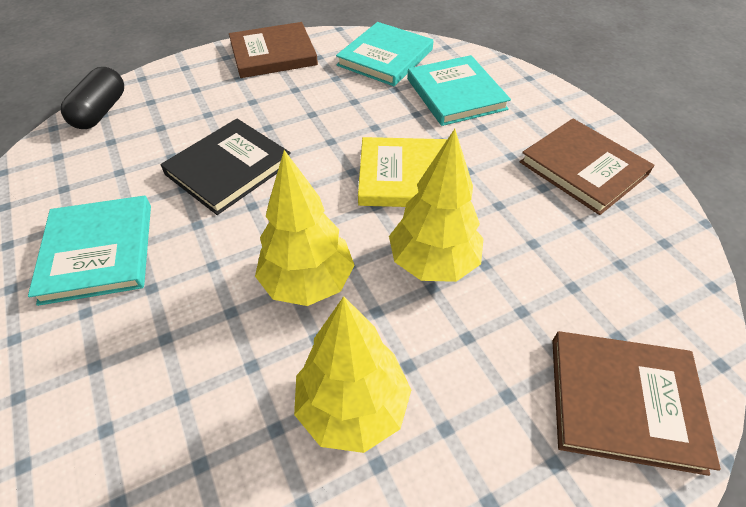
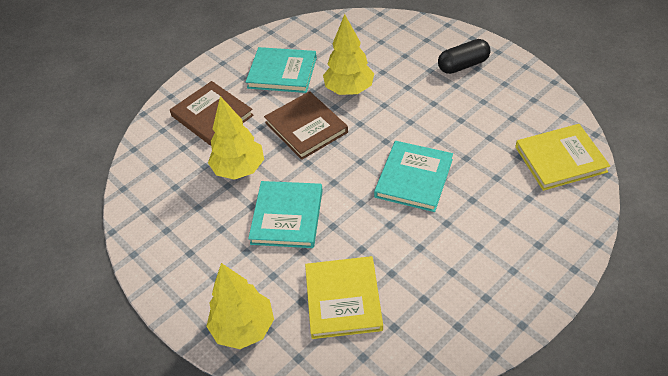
black book: [160,119,291,215] = 1 -> none = 0
brown book: [229,22,318,78] [520,119,655,215] [552,331,721,476] = 3 -> [170,81,254,146] [264,91,348,160] = 2
yellow book: [358,137,447,207] = 1 -> [305,256,383,339] [515,124,610,191] = 2

